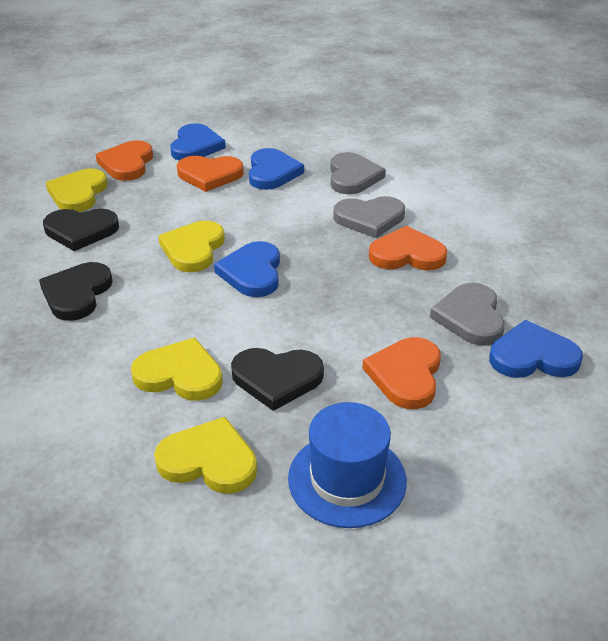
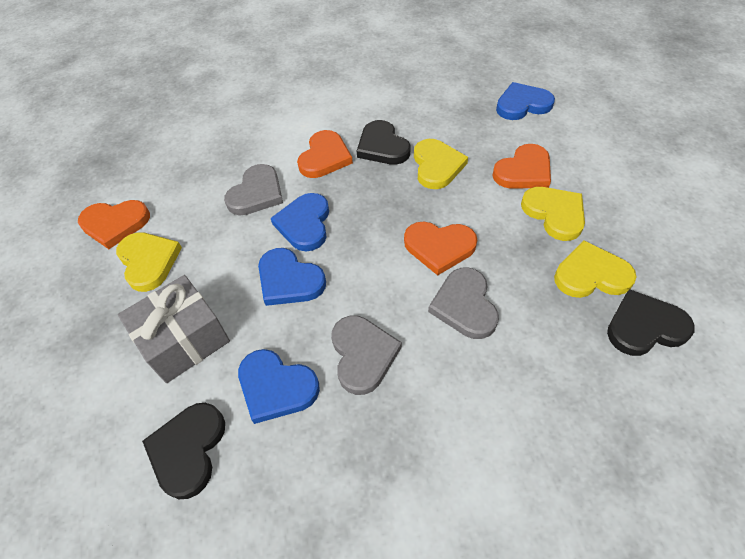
blue hat: [288,402,407,528] = 1 -> none = 0
grey gift: none = 0 -> [118,275,230,383] = 1

